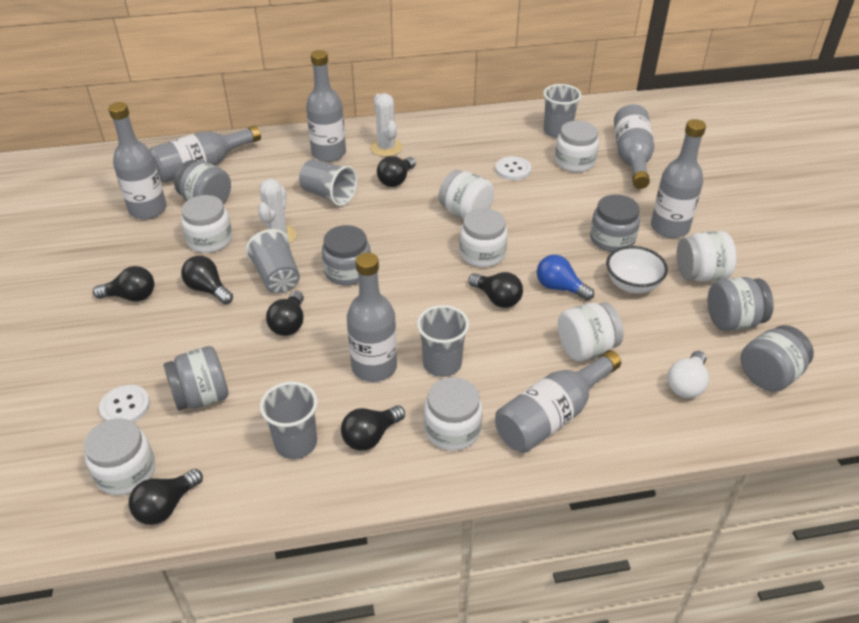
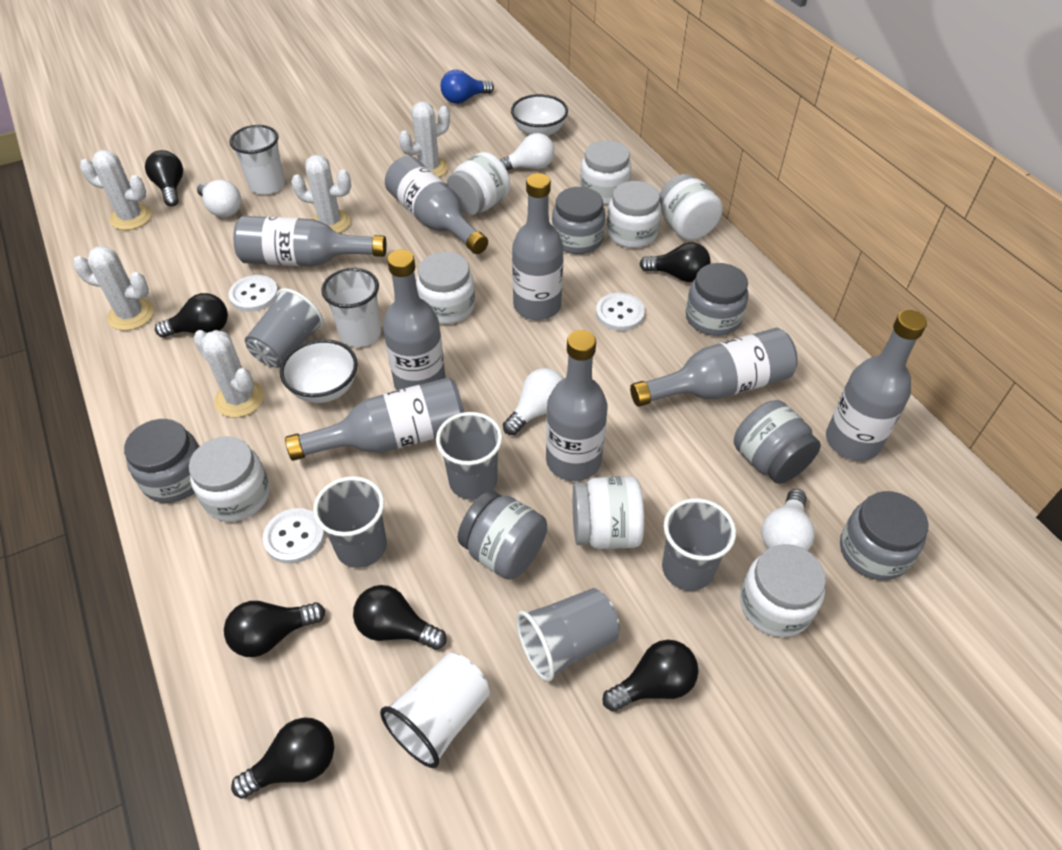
grey bottle: [108,102,167,220] [149,125,261,183] [306,50,346,162] [347,253,397,382] [495,350,621,453] [614,104,654,189] [651,119,706,238] = 7 -> [233,216,387,266] [285,377,464,461] [383,250,445,390] [385,156,488,254] [512,173,564,320] [546,330,607,481] [630,328,798,407] [826,310,927,461] = 8
white bowl: [606,246,668,293] = 1 -> [280,339,358,403] [511,94,568,136] = 2
white button: [99,385,150,422] [495,156,531,180] = 2 -> [229,275,278,312] [263,508,325,564] [596,293,645,331] = 3
white cactus: [258,179,296,244] [370,93,402,157] = 2 -> [73,246,154,331] [80,150,152,230] [193,330,264,418] [291,155,351,233] [399,101,450,177] = 5
white cup: none = 0 -> [229,125,285,195] [321,268,381,347] [380,653,490,768] = 3
white light bulb: [668,351,709,398] = 1 -> [197,180,242,217] [500,133,555,170] [503,368,564,435] [761,489,815,551] = 4

